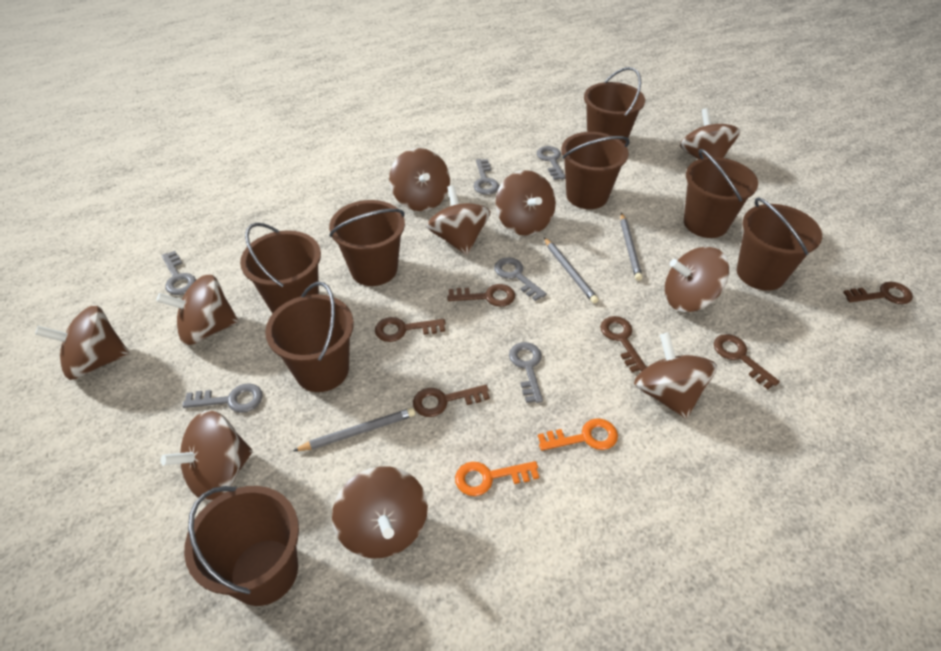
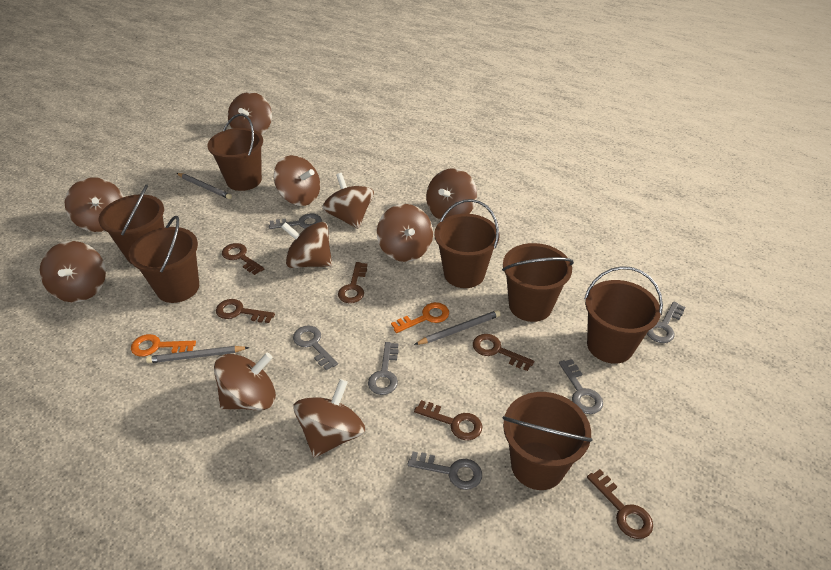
brown bucket: [184,486,299,606] [240,223,321,314] [265,282,354,392] [329,200,405,286] [561,132,630,209] [584,67,645,144] [684,149,758,238] [737,197,822,291] = 8 -> [99,184,164,265] [129,216,199,303] [207,114,263,191] [434,199,500,288] [502,243,574,322] [502,392,593,490] [584,266,663,364] = 7

